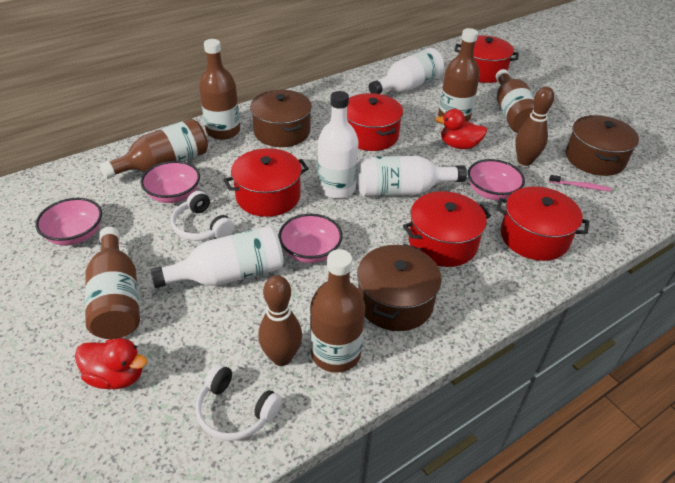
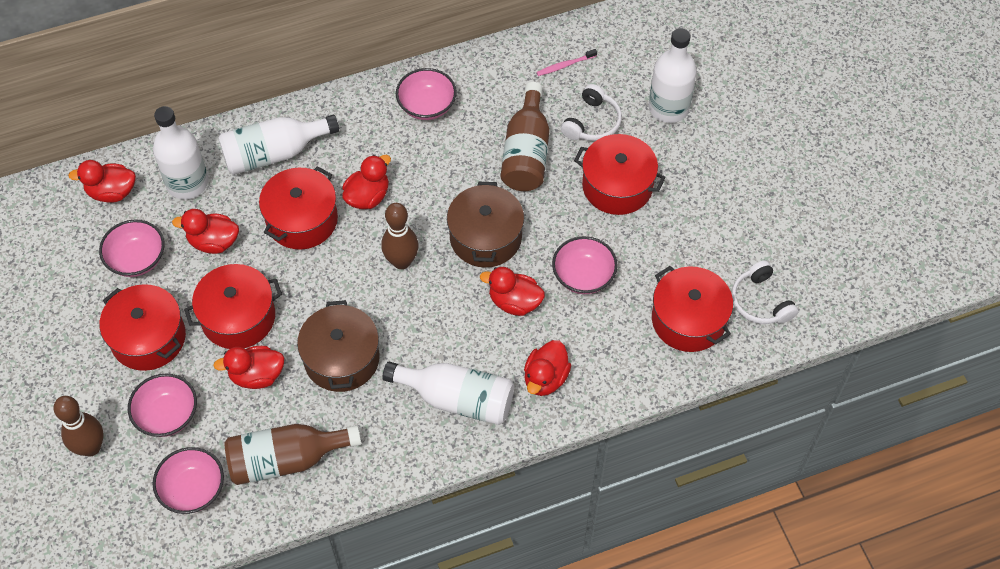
brown bottle: [85,227,140,339] [100,119,208,179] [199,39,240,140] [310,249,365,373] [438,28,480,122] [496,69,535,133] = 6 -> [224,424,362,485] [501,82,550,191] = 2
brown pot: [250,90,312,147] [357,244,442,331] [566,115,639,176] = 3 -> [297,300,380,392] [447,182,524,268] = 2
pink bowl: [35,198,102,246] [141,161,200,203] [278,214,342,263] [468,159,525,200] = 4 -> [99,219,164,277] [128,374,197,437] [153,447,224,514] [396,68,457,120] [552,236,618,294] = 5
red duck: [75,338,147,389] [435,109,487,149] = 2 -> [68,160,136,203] [172,209,239,254] [213,346,285,389] [342,155,391,209] [480,267,545,316] [524,340,571,396] = 6

